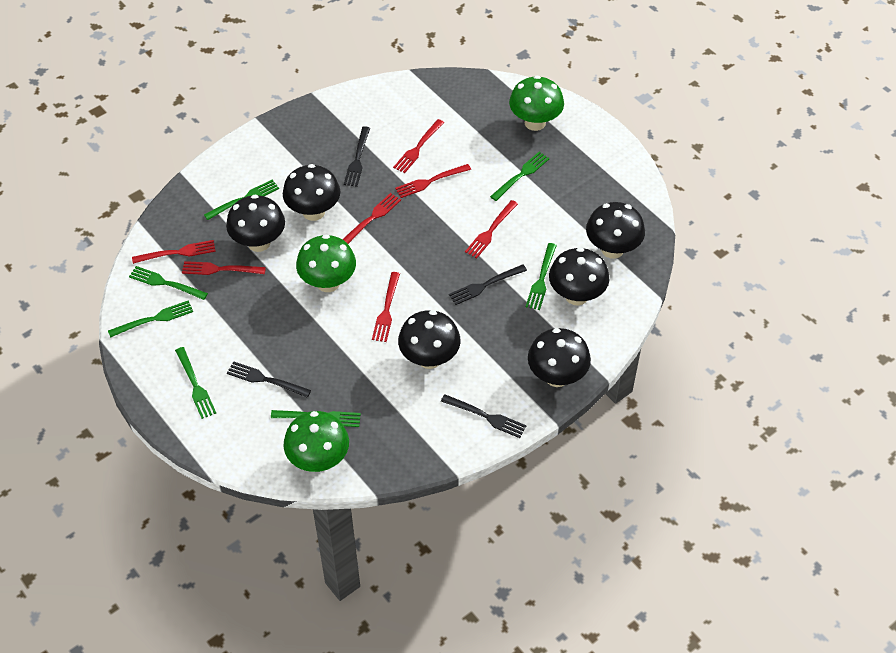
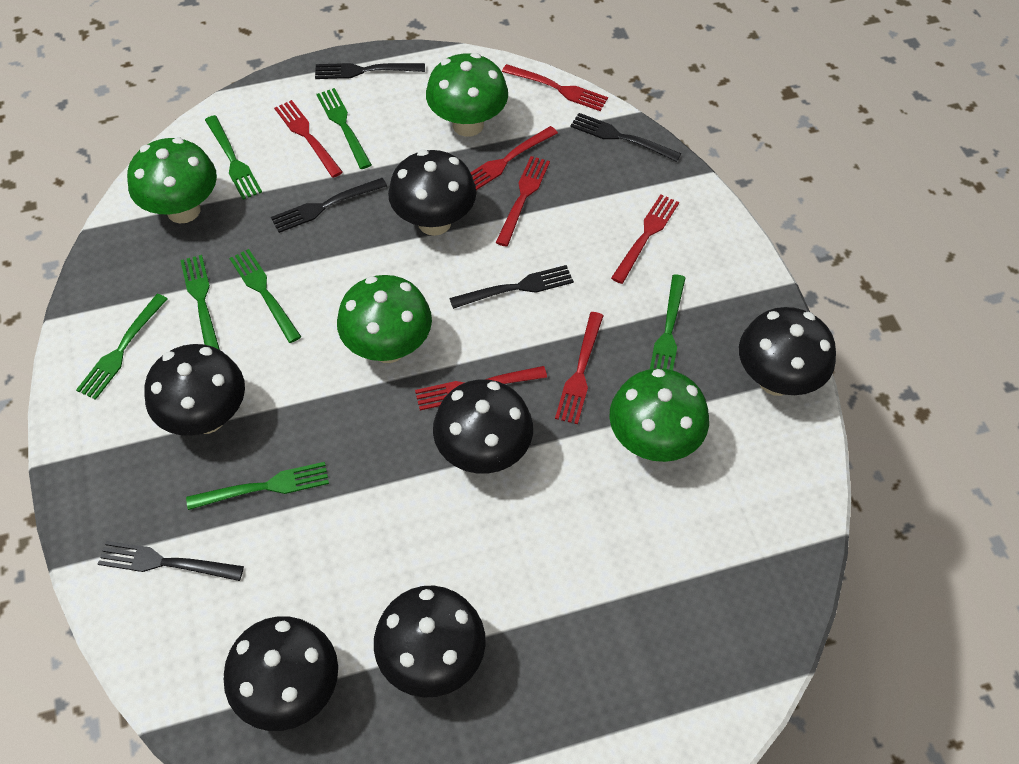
black fork: [227,361,311,398] [344,126,370,187] [441,394,526,438] [449,264,527,305] = 4 -> [98,541,244,581] [271,178,387,233] [315,63,425,79] [449,265,574,309] [570,113,681,162] = 5
green mushroom: [284,411,349,472] [296,234,356,292] [509,75,564,131] = 3 -> [127,138,217,223] [337,275,432,363] [426,53,508,137] [610,368,709,462] = 4

